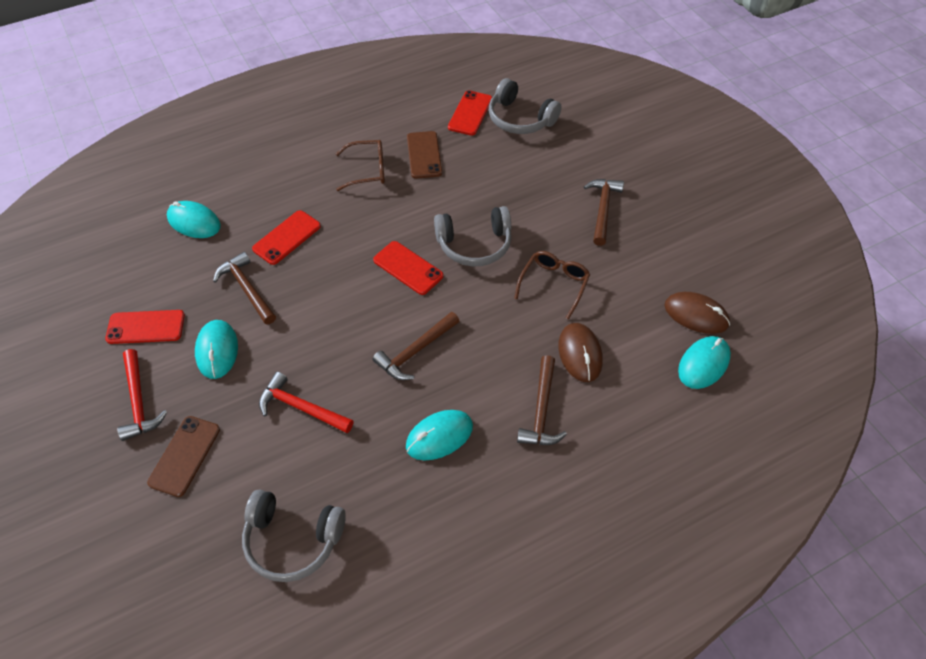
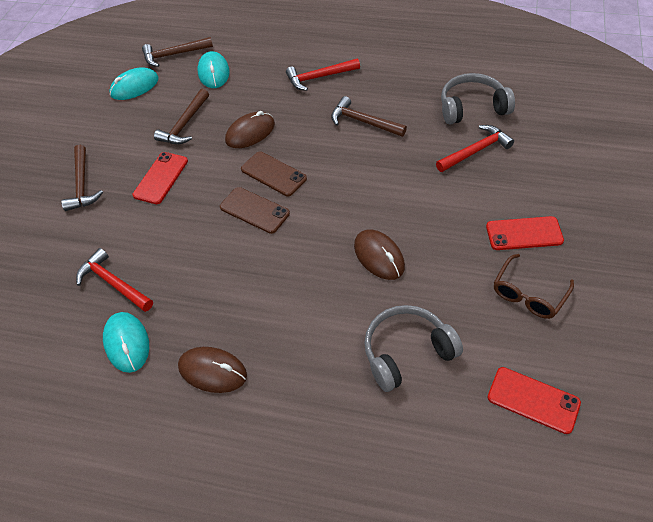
brown glasses: [336,140,385,191] [514,251,590,320] = 2 -> [494,254,574,319] = 1
brown mouse: [558,323,603,382] [664,292,730,334] = 2 -> [178,347,247,393] [225,111,275,148] [354,229,405,280] = 3
grey headphones: [242,490,346,582] [434,206,511,266] [489,78,562,134] = 3 -> [364,305,463,392] [441,73,515,124] = 2
red hammer: [117,349,167,441] [259,372,354,433] = 2 -> [76,248,153,312] [286,58,360,91] [436,125,514,172] = 3
red phone: [105,310,185,344] [252,210,321,265] [373,241,443,295] [448,90,492,136] = 4 -> [133,152,188,204] [486,216,564,250] [487,367,581,434] = 3
turquoise mouse: [167,201,221,238] [195,320,238,379] [406,410,473,460] [678,336,731,389] = 4 -> [103,312,149,373] [109,67,159,100] [198,51,229,88] = 3

